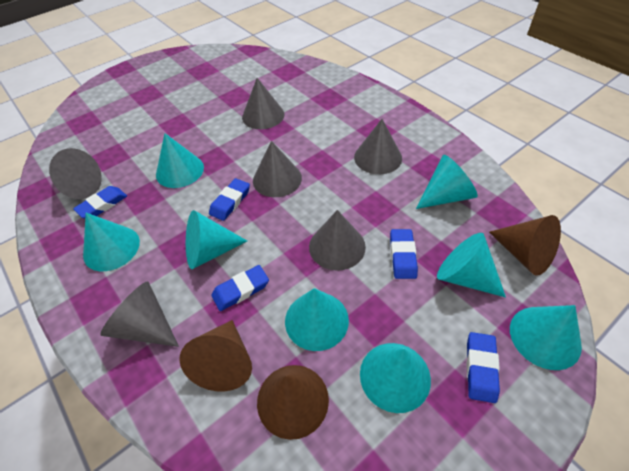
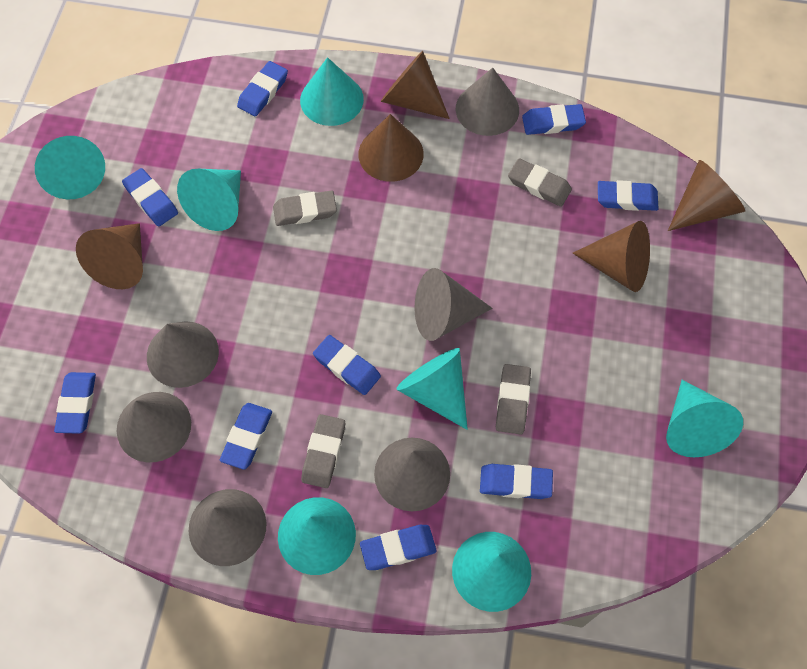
blue eraser: [73,186,127,218] [209,178,250,221] [212,265,269,311] [390,229,418,279] [466,332,500,403] = 5 -> [54,372,96,434] [122,168,178,226] [220,403,272,470] [237,61,288,116] [313,335,381,395] [360,525,437,570] [480,464,553,499] [522,104,586,135] [598,180,659,211] = 9
brown cone: [179,320,252,392] [257,365,329,440] [489,215,561,276] = 3 -> [76,223,143,289] [358,114,424,182] [380,51,450,119] [573,221,650,292] [668,160,745,231] = 5
grey eraser: none = 0 -> [273,191,337,226] [301,414,345,488] [496,364,531,435] [508,158,572,207] = 4
turquoise cone: [83,213,140,271] [156,133,204,188] [186,210,247,269] [285,288,349,351] [360,343,431,413] [416,155,478,209] [437,233,506,298] [510,305,582,370] = 8 -> [35,136,105,199] [177,169,241,231] [278,497,356,575] [300,57,364,126] [396,348,468,430] [452,532,531,612] [666,380,743,457] = 7

